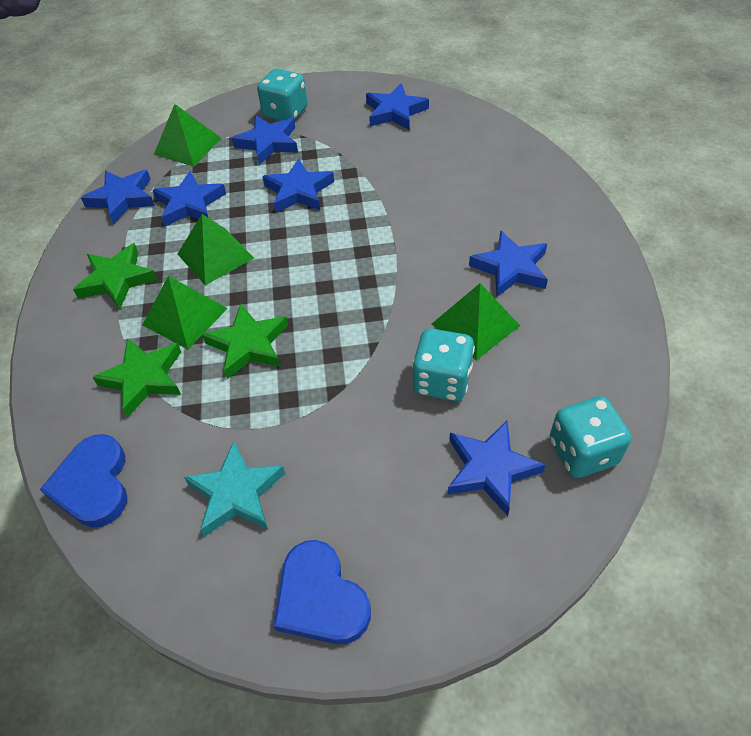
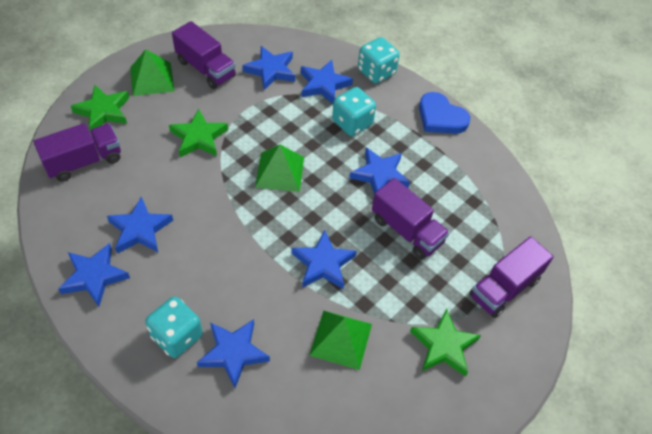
blue heart: [39,434,128,528] [273,540,371,644] = 2 -> [419,92,470,134] = 1
green pyramid: [143,276,228,349] [154,104,222,167] [178,214,254,285] [432,283,520,360] = 4 -> [130,49,174,96] [255,144,304,192] [309,311,372,370] = 3
purple truck: none = 0 -> [33,123,121,182] [172,21,236,89] [372,178,450,260] [469,236,554,318] = 4
turquoise star: [184,441,285,537] = 1 -> none = 0

